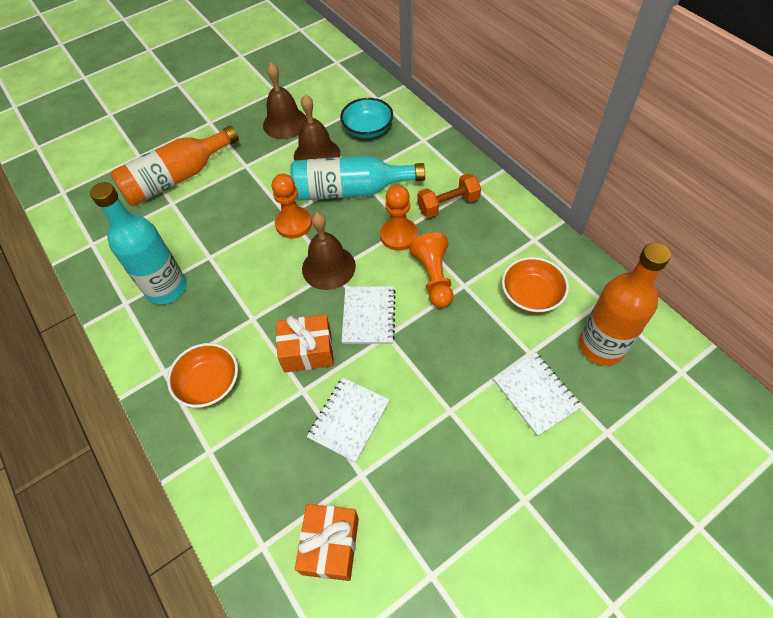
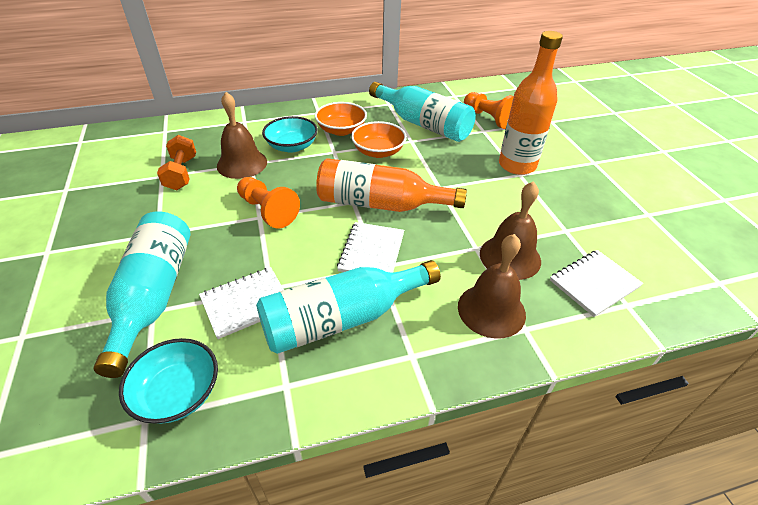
orange gift: [276,315,334,373] [295,504,359,581] = 2 -> none = 0
orange pawn: [272,174,312,238] [380,185,418,251] [409,232,453,308] = 3 -> [237,177,300,229] [464,92,514,129] = 2
turquoise bottle: [90,182,186,304] [290,156,425,201] = 2 -> [93,212,190,378] [256,260,441,354] [369,82,476,142] = 3
turquoise bowl: [340,98,393,138] = 1 -> [119,338,218,424] [262,116,318,153] = 2

